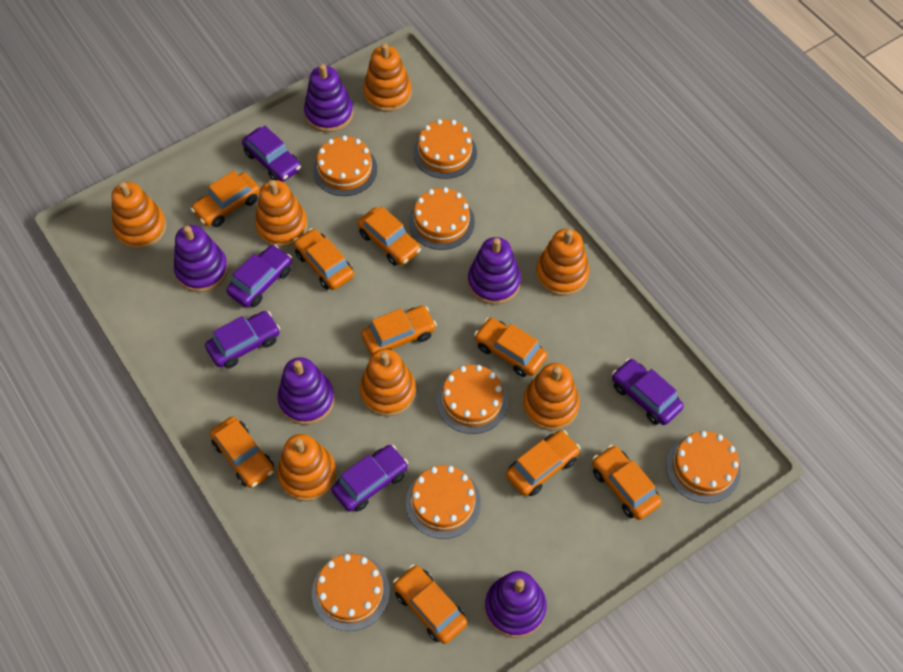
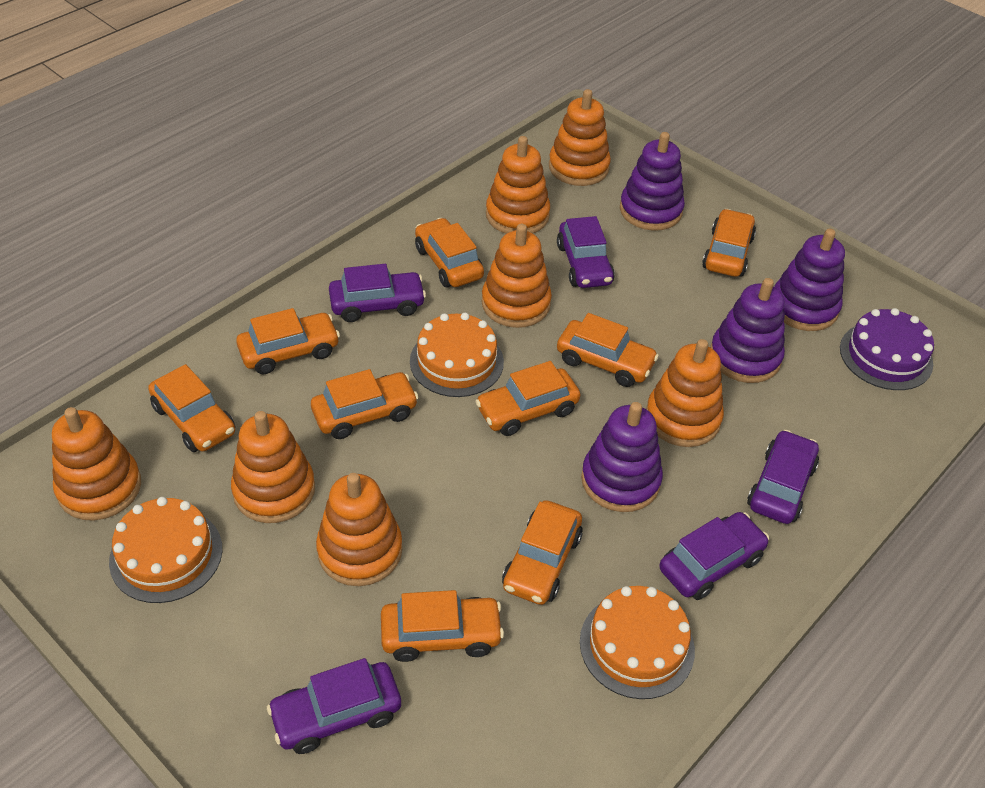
orange cake: [312,554,390,631] [313,135,377,196] [406,465,481,539] [409,187,475,250] [413,119,477,179] [437,365,508,434] [666,431,741,503] = 7 -> [109,497,222,603] [410,313,504,397] [580,586,695,699] = 3
purple cake: none = 0 -> [840,308,934,390] = 1
purple stacking toy: [174,225,228,292] [277,357,334,425] [304,64,353,132] [468,237,521,305] [485,571,546,638] = 5 -> [581,402,663,512] [620,132,685,231] [710,278,785,383] [774,229,845,331] = 4

